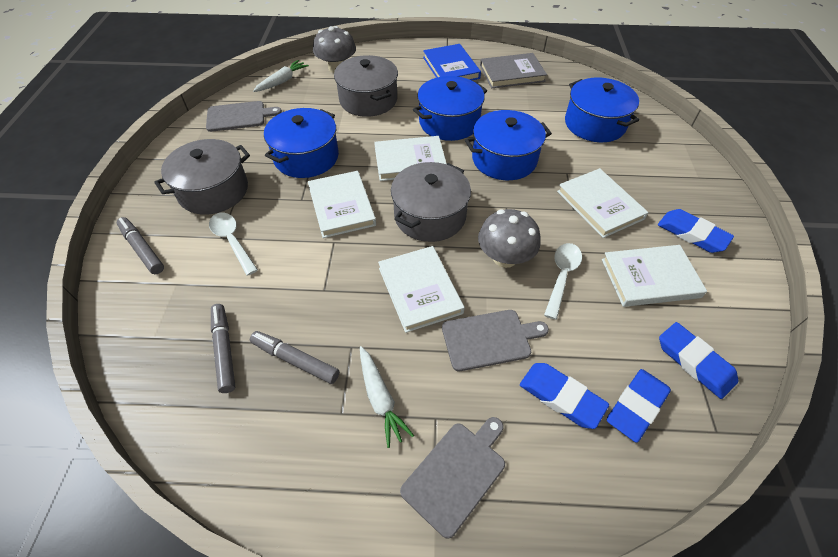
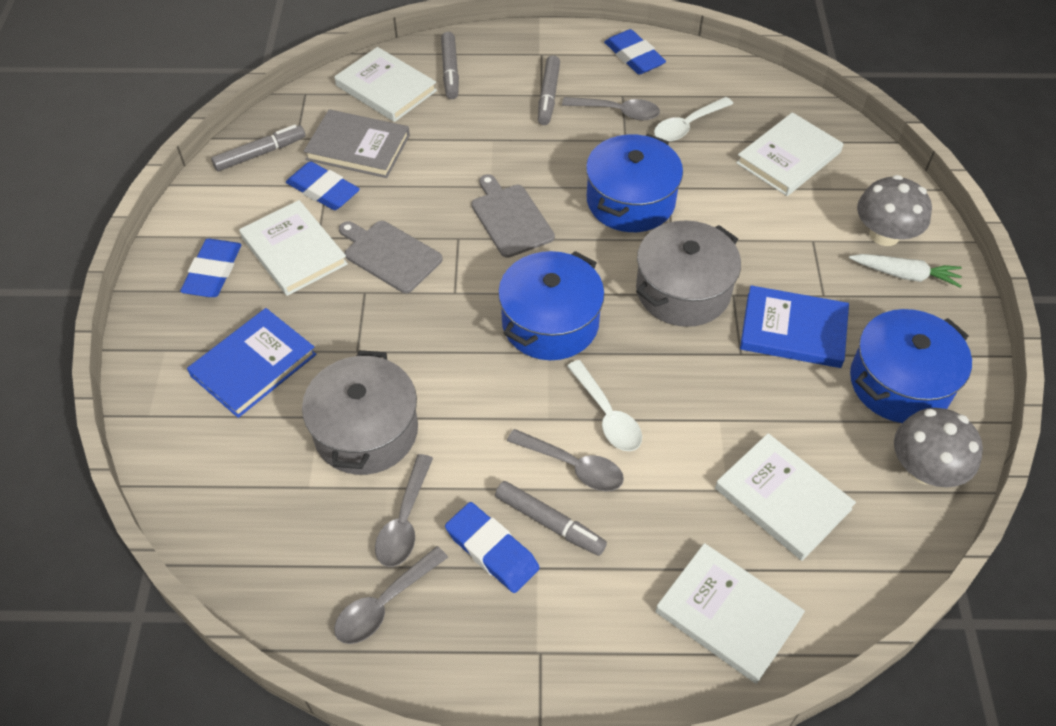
blue book: [423,44,481,80] = 1 -> [187,308,316,418] [740,285,849,368] = 2
blue pot: [264,108,339,178] [413,76,487,141] [465,110,552,180] [565,77,639,142] = 4 -> [498,251,605,360] [586,134,683,232] [850,309,972,423] = 3
grey cutting board: [206,101,282,132] [400,417,505,539] [442,310,549,371] = 3 -> [339,221,443,293] [471,174,555,258] = 2
grey marker: [117,217,164,274] [211,304,235,393] [250,331,339,384] = 3 -> [211,125,305,171] [441,32,459,99] [495,481,607,556] [538,55,560,125] = 4
grey pot: [154,139,250,215] [334,55,398,117] [391,162,471,242] = 3 -> [302,350,418,475] [636,220,741,327] = 2
grey spoon: none = 0 -> [334,546,448,644] [375,454,433,567] [507,429,624,491] [562,97,660,120] = 4
white carrot: [253,60,309,92] [360,346,414,448] = 2 -> [849,254,962,288] = 1

